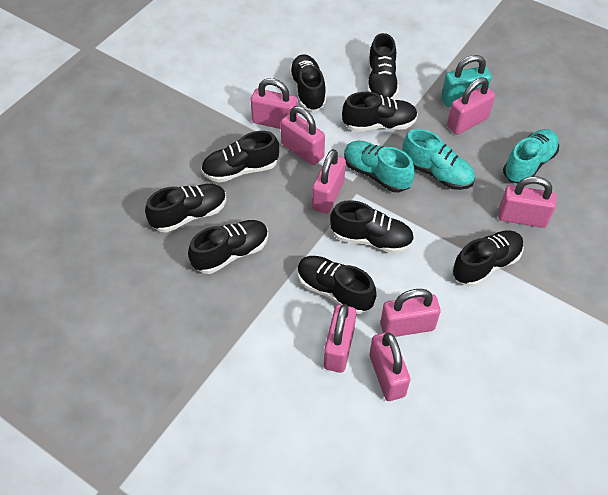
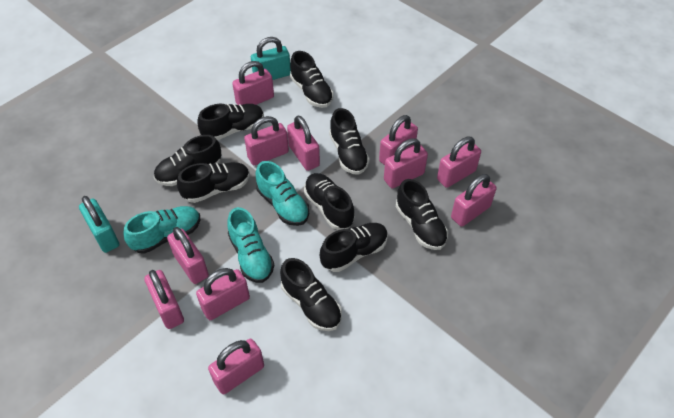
pink padlock: [251,78,298,129] [281,106,325,165] [312,149,346,214] [324,304,356,373] [370,332,410,401] [380,289,441,337] [447,77,495,135] [498,176,557,228] = 8 -> [144,270,184,329] [167,227,209,284] [196,268,250,320] [208,339,264,394] [232,61,274,105] [244,116,289,165] [287,116,320,171] [379,115,418,165] [384,138,428,188] [437,137,481,188] [451,174,497,227] = 11
turquoise padlock: [441,55,492,107] = 1 -> [79,196,119,253] [251,37,291,80] = 2

